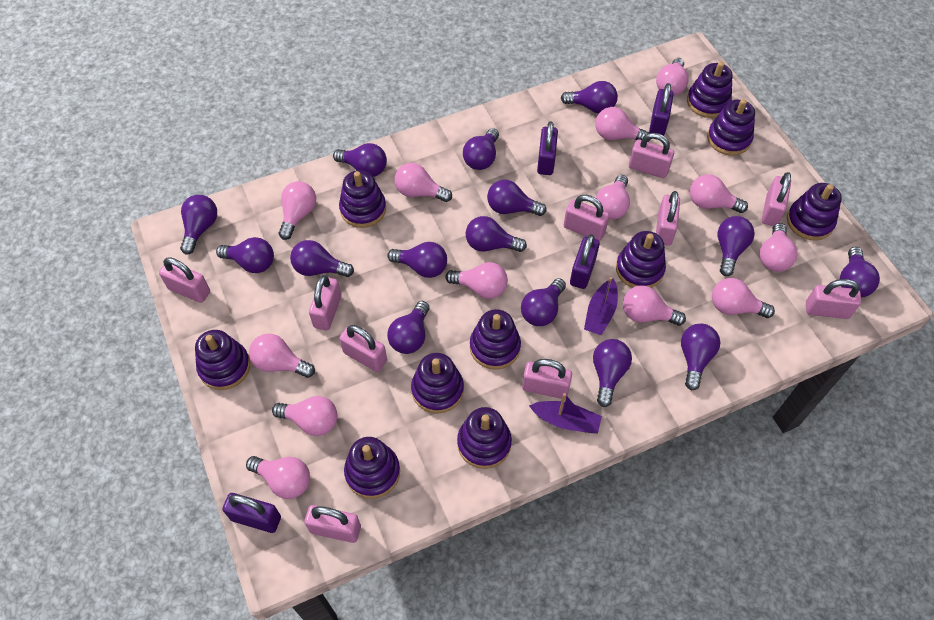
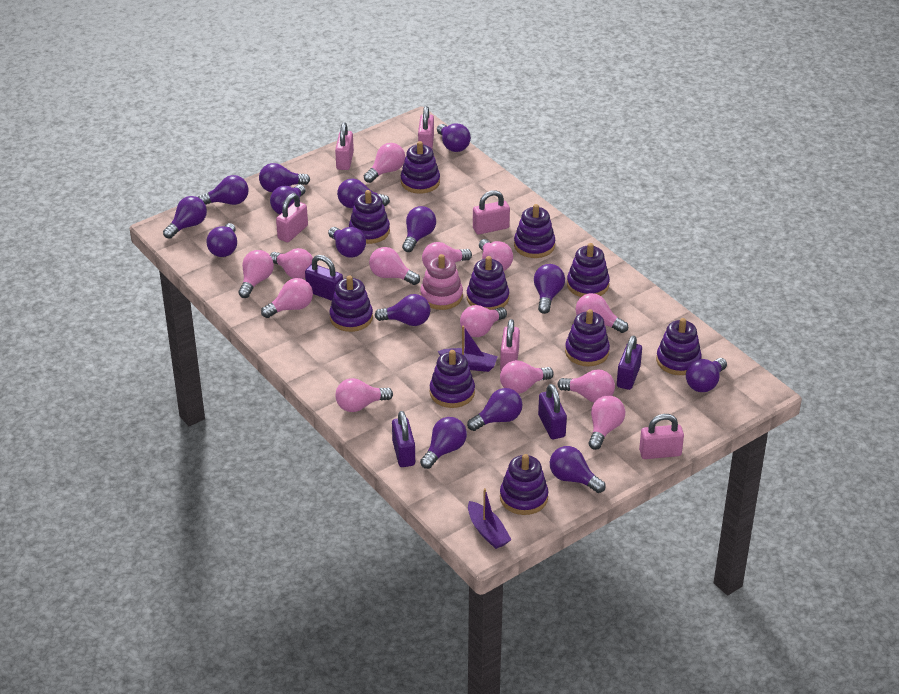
pink padlock: [159,257,210,303] [304,505,361,543] [309,275,341,330] [339,325,387,372] [522,359,572,399] [564,195,609,241] [629,133,674,178] [656,191,680,246] [762,172,791,226] [806,279,861,319] = 10 -> [276,193,308,242] [335,122,354,170] [418,106,434,149] [473,190,510,234] [500,319,520,370] [639,414,684,459] = 6
pink stacking toy: none = 0 -> [420,254,463,310] = 1

